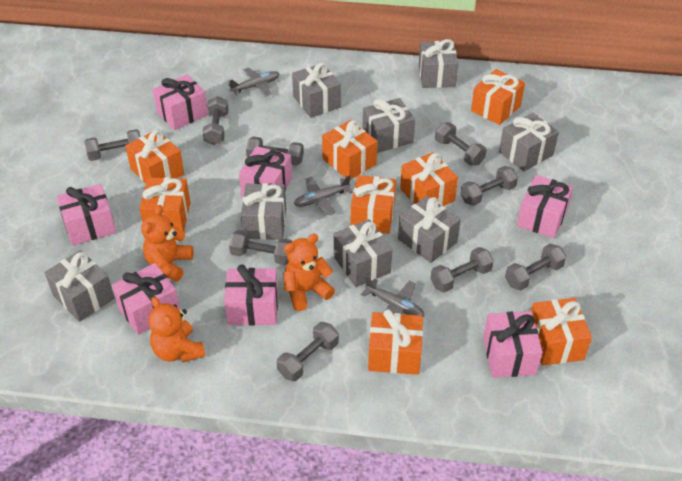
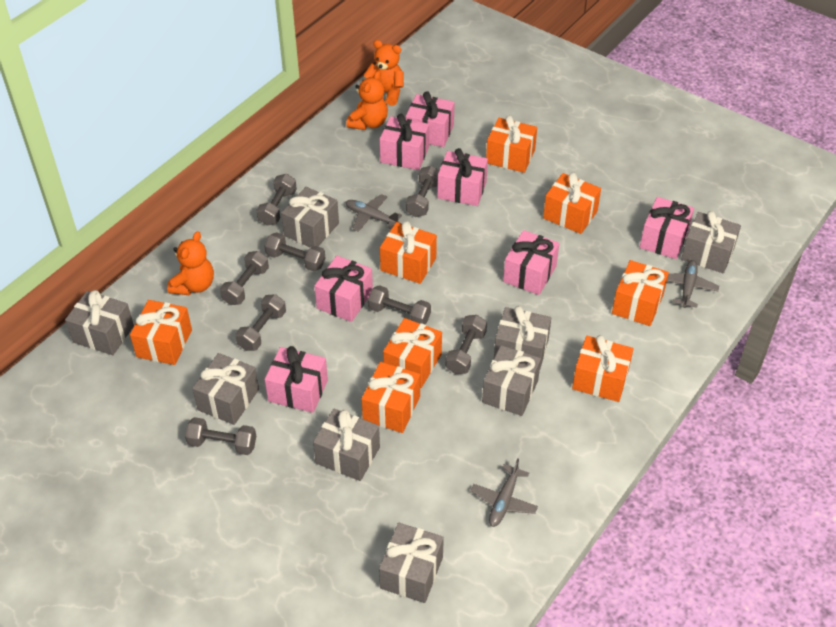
grey dumbbell: [84,129,141,161] [202,96,229,145] [229,230,292,265] [246,137,304,165] [277,322,339,381] [430,247,494,293] [435,122,487,165] [460,166,518,206] [505,244,566,290] = 9 -> [185,417,256,455] [220,251,269,305] [235,294,286,351] [257,174,297,226] [264,232,325,272] [368,285,431,324] [406,166,439,217] [446,315,487,374] = 8

